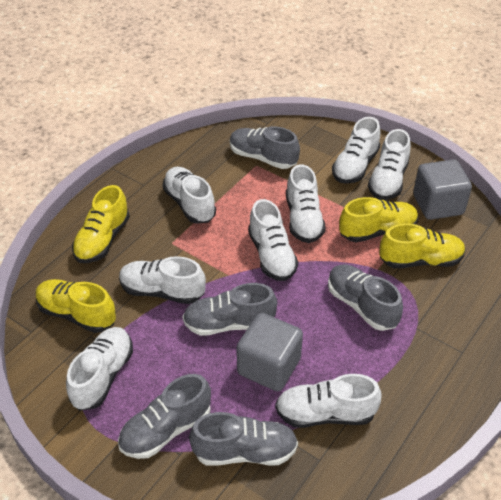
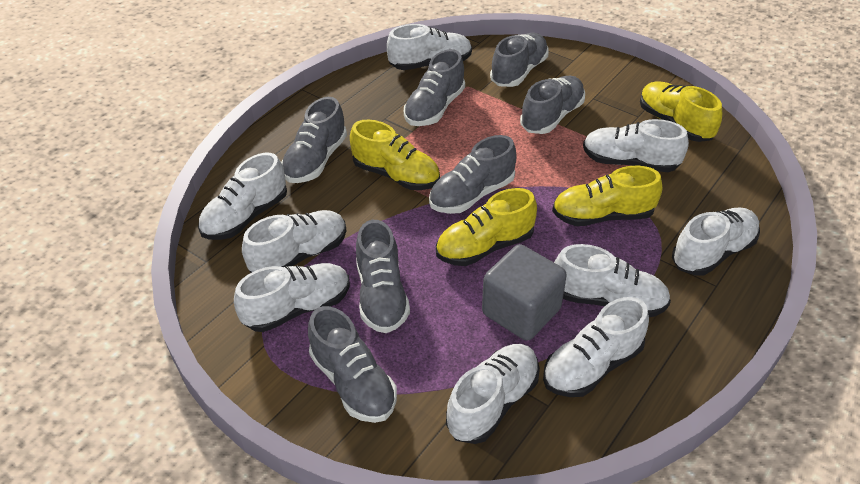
grey cube: [236,313,303,391] [413,159,472,220] = 2 -> [482,244,567,341] = 1
grey shoe: [118,374,211,459] [183,283,277,336] [189,412,298,466] [230,126,300,169] [328,265,403,331] = 5 -> [281,97,347,183] [308,306,397,423] [356,220,410,333] [404,49,465,126] [429,135,517,214] [490,33,549,87] [520,76,585,134] = 7
white shoe: [66,327,133,411] [119,256,206,304] [163,167,216,224] [248,199,298,281] [275,374,382,428] [286,164,326,243] [332,117,380,184] [368,129,411,200] = 8 -> [198,153,287,240] [234,263,350,332] [242,210,347,273] [387,24,472,70] [446,344,540,444] [543,297,649,397] [554,244,671,317] [583,119,689,172] [672,207,760,276] = 9

